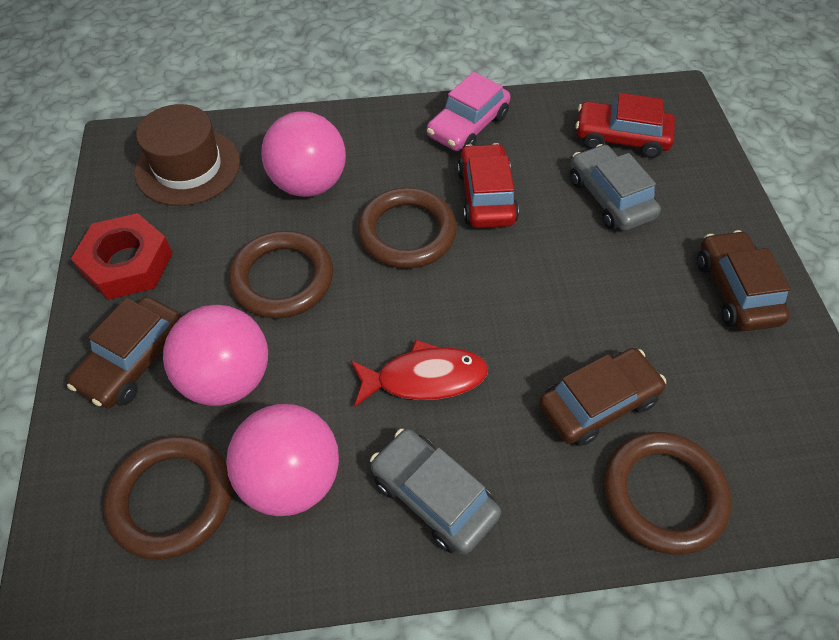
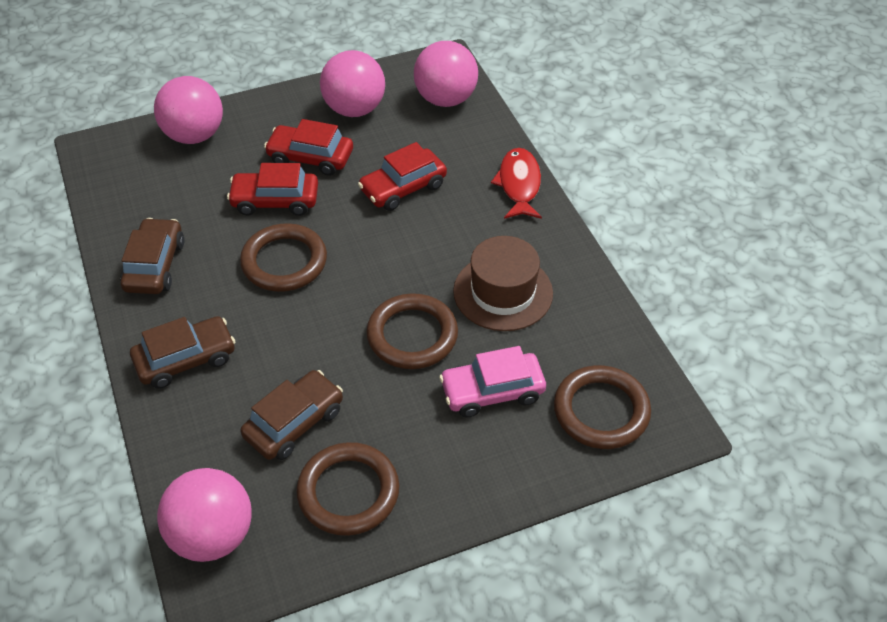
grey car: [370,429,501,554] [570,144,661,231] = 2 -> none = 0
pink ball: [163,305,268,406] [226,404,339,516] [261,111,346,197] = 3 -> [154,76,223,144] [157,468,252,562] [320,50,385,117] [414,41,478,107] = 4
red car: [457,143,519,228] [576,93,675,158] = 2 -> [227,163,318,216] [264,119,353,176] [358,142,447,211] = 3
red nut: [71,213,173,300] = 1 -> none = 0

